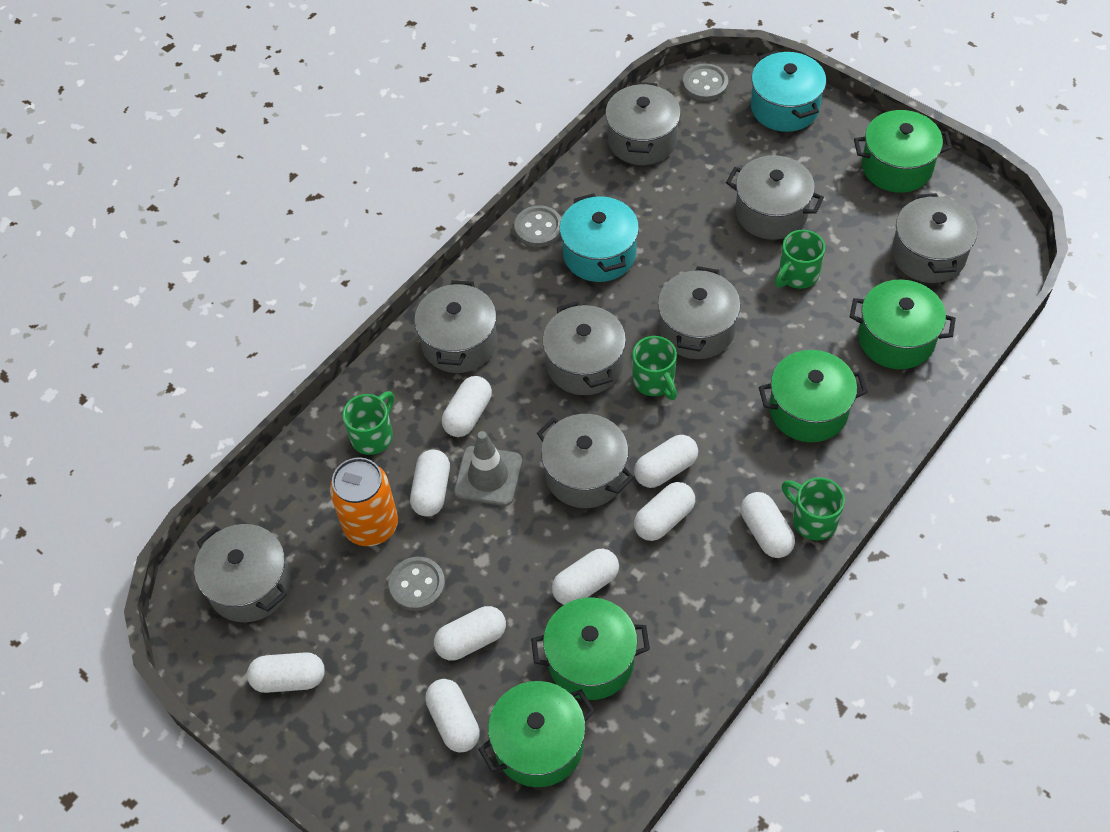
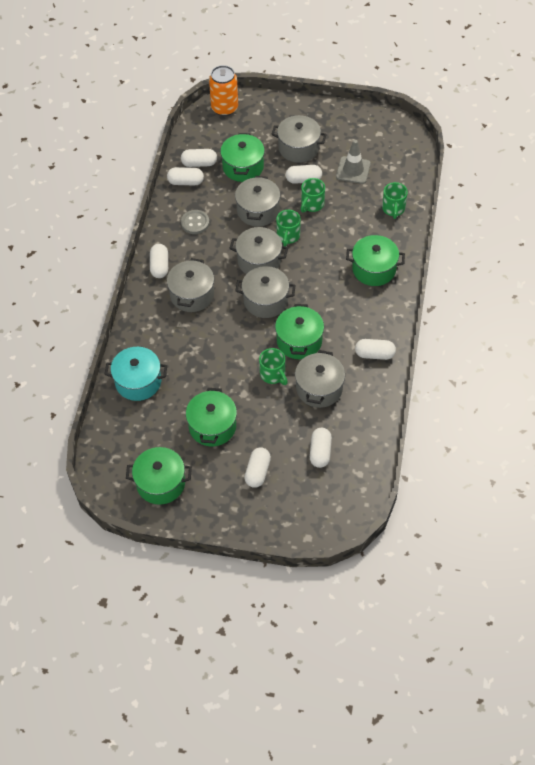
grey button: [388,557,445,611] [514,205,562,247] [683,63,728,101] = 3 -> [181,210,209,234] = 1
grey pot: [194,524,291,622] [414,280,497,373] [537,414,634,508] [542,301,626,395] [605,82,681,165] [658,266,741,359] [726,155,824,240] [892,193,977,283] = 8 -> [167,258,214,312] [229,227,288,274] [235,176,280,227] [235,266,296,318] [271,115,327,163] [295,350,345,408] = 6
turquoise pot: [560,193,639,282] [751,50,826,132] = 2 -> [105,347,167,401] = 1
white capsule: [247,652,325,693] [410,450,450,517] [425,679,480,753] [434,606,506,661] [442,376,492,437] [552,549,619,605] [634,435,698,488] [634,482,695,541] [741,492,795,558] = 9 -> [150,244,168,278] [167,167,204,185] [181,149,217,167] [244,447,271,488] [286,165,322,184] [310,428,332,468] [355,339,396,360] = 7

